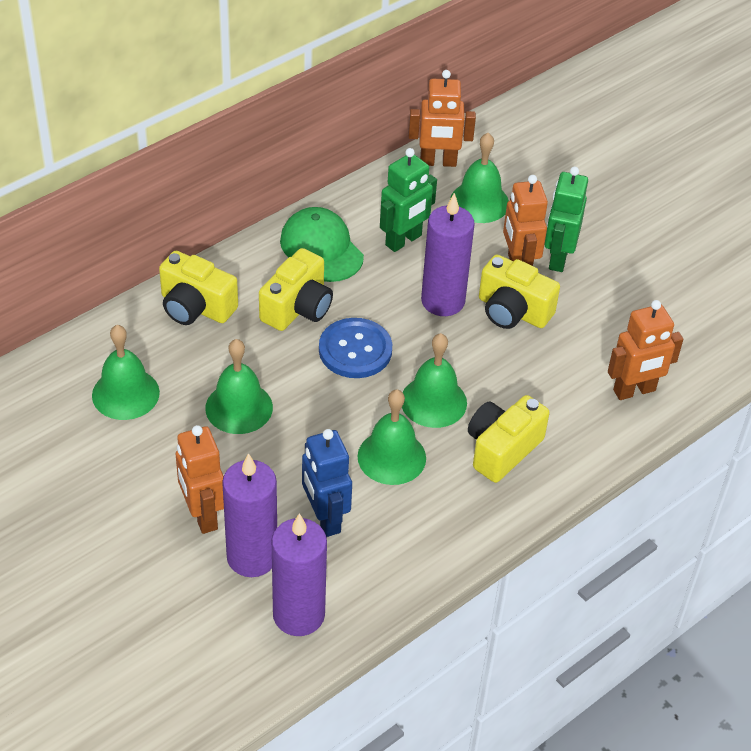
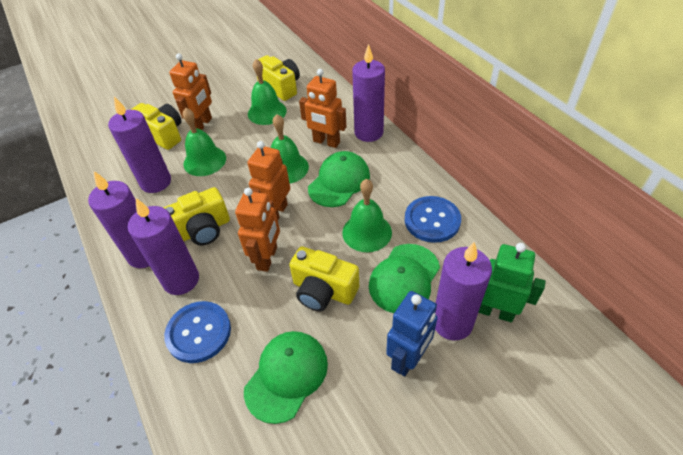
blue button: [319,318,392,378] = 1 -> [164,301,231,363] [405,196,461,243] = 2
green bell: [92,325,160,420] [205,339,273,434] [358,390,426,485] [402,333,467,428] [450,133,509,223] = 5 -> [183,108,226,176] [248,59,287,125] [271,114,309,183] [342,179,392,252] = 4
green cap: [280,207,364,282] = 1 -> [244,331,328,424] [308,151,370,207] [369,244,440,313] = 3
green robot: [380,148,437,252] [544,167,588,272] = 2 -> [478,243,546,322] = 1
purple candle: [222,453,277,577] [272,513,327,636] [421,193,474,316] = 3 -> [88,171,149,268] [108,97,171,193] [128,197,199,295] [352,44,385,142] [435,242,492,341] = 5

